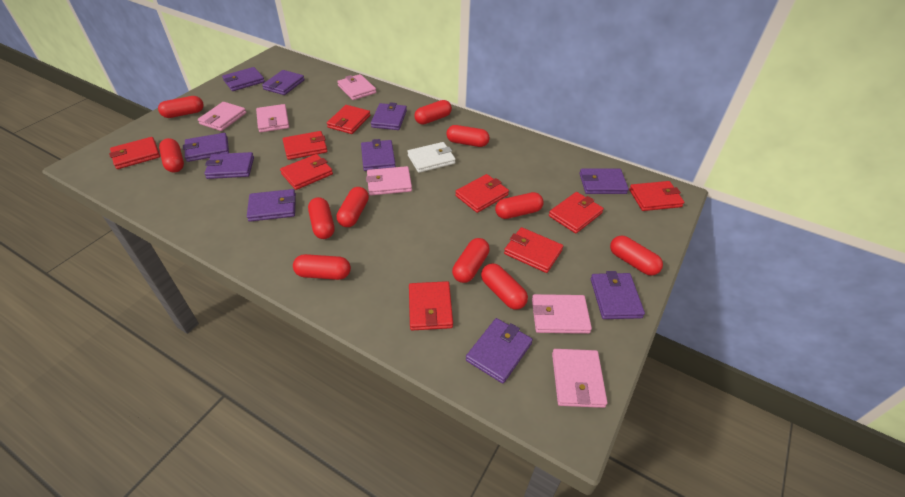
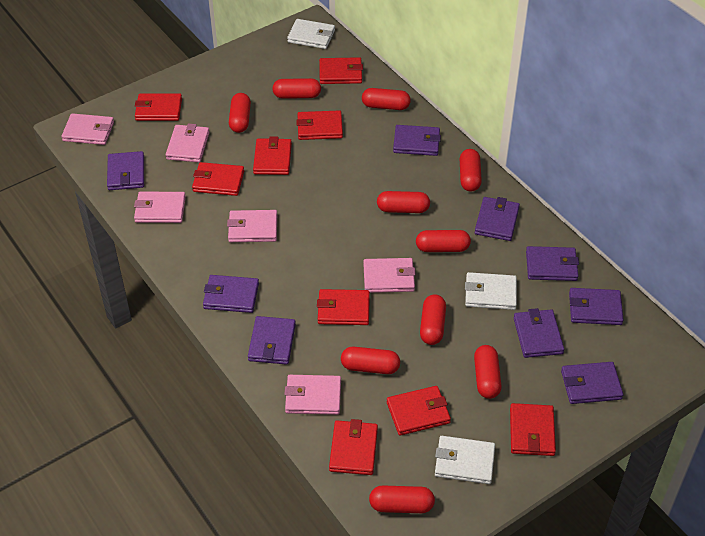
purple wallet: [183,133,229,162] [204,152,254,179] [222,67,265,91] [247,189,296,222] [262,70,305,95] [361,139,396,171] [371,102,407,130] [466,318,533,384] [579,168,629,194] [591,271,645,319] = 10 -> [107,151,144,190] [203,275,259,313] [248,316,296,365] [393,125,441,156] [475,197,520,241] [514,308,564,358] [526,246,579,281] [561,362,624,404] [569,288,624,325] = 9
red capsule: [158,96,204,118] [159,138,184,173] [293,254,351,280] [308,197,335,239] [337,187,369,227] [414,100,452,125] [446,125,490,147] [452,238,490,283] [481,263,528,310] [495,192,543,219] [610,236,663,276] = 11 -> [229,93,251,133] [272,78,321,99] [341,347,400,374] [362,88,411,110] [369,485,435,513] [377,191,430,213] [416,230,471,252] [420,294,446,345] [460,149,482,191] [474,345,502,399] = 10
white wallet: [407,142,456,173] = 1 -> [287,19,335,49] [435,436,495,484] [465,272,517,310] = 3

